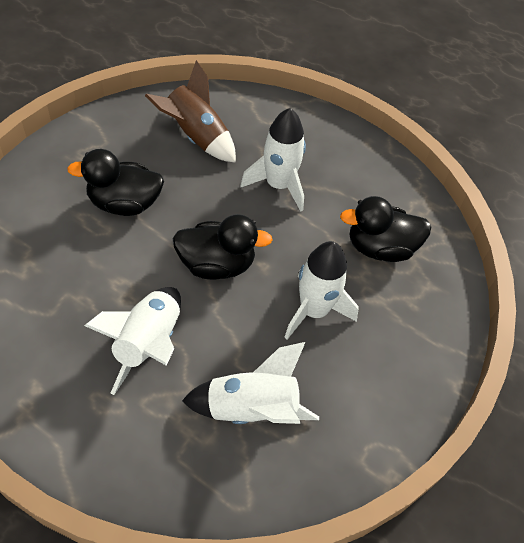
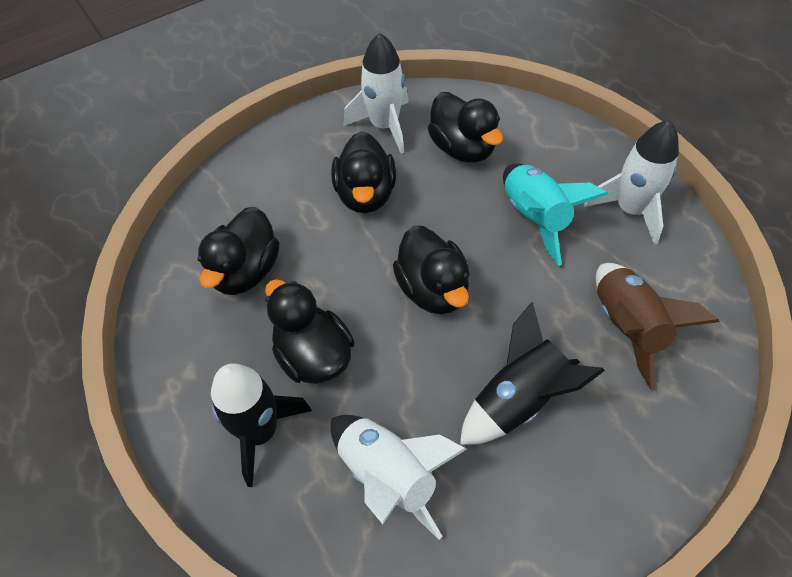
black duck: [67,149,164,216] [173,214,273,280] [340,196,431,262] = 3 -> [198,207,279,295] [265,279,355,384] [331,131,396,213] [393,226,470,315] [428,92,503,163] = 5
black rocket: none = 0 -> [211,363,312,487] [460,302,605,445] = 2
turquoise rocket: none = 0 -> [503,164,608,266] = 1
white rocket: [84,287,181,395] [182,342,319,424] [240,108,306,212] [284,241,359,340] = 4 -> [331,415,467,540] [343,33,409,154] [584,120,679,245] = 3

